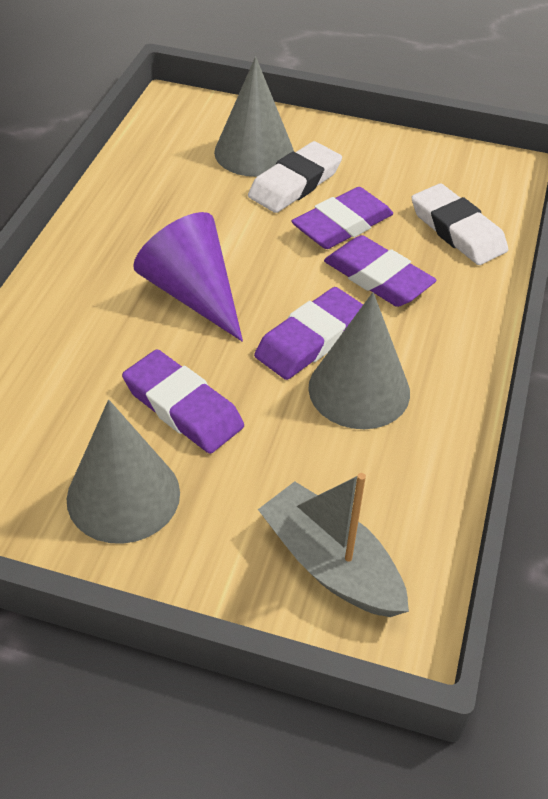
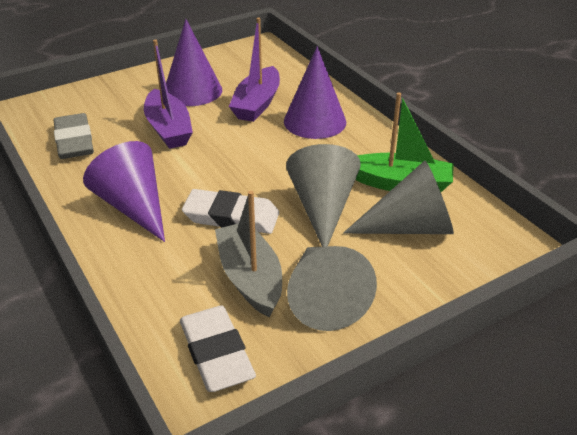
green boat: none = 0 -> [355,92,454,192] = 1
grey eraser: none = 0 -> [54,113,94,159] = 1
purple boat: none = 0 -> [144,40,193,149] [229,17,280,122] = 2
purple cone: [133,212,243,342] = 1 -> [83,141,165,242] [166,19,222,106] [284,46,346,139] = 3
purple eraser: [122,350,244,454] [254,287,363,380] [291,187,393,249] [324,235,437,307] = 4 -> none = 0

